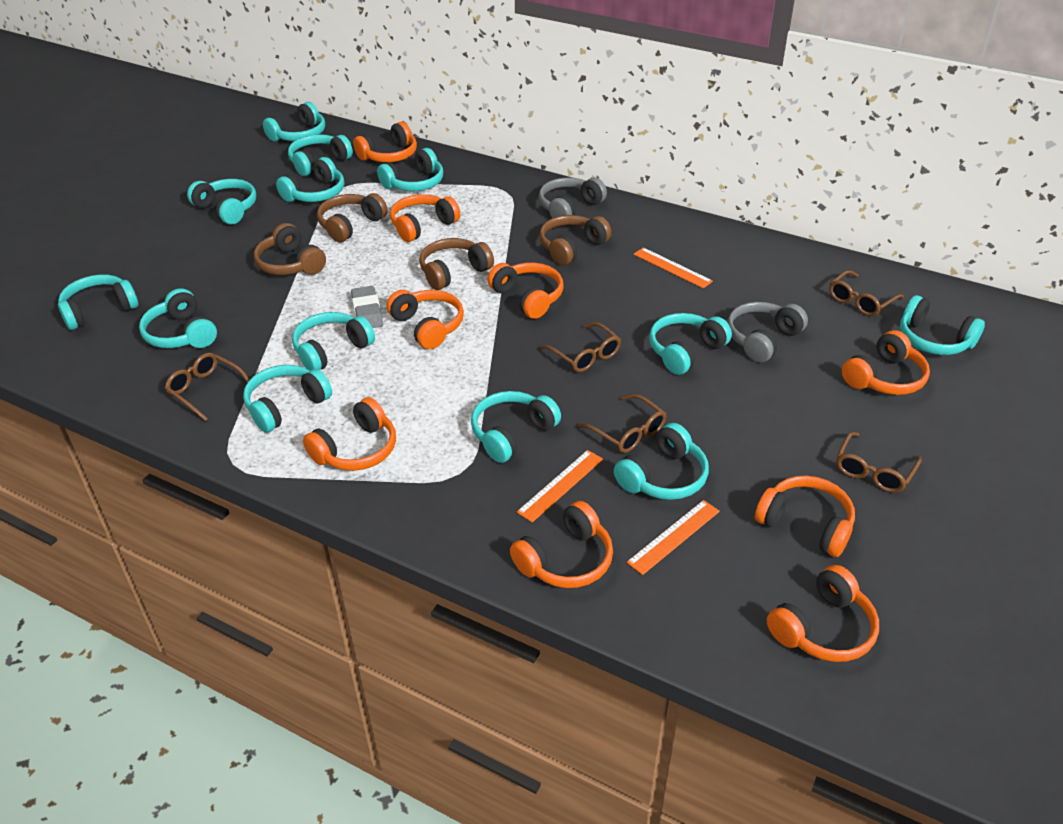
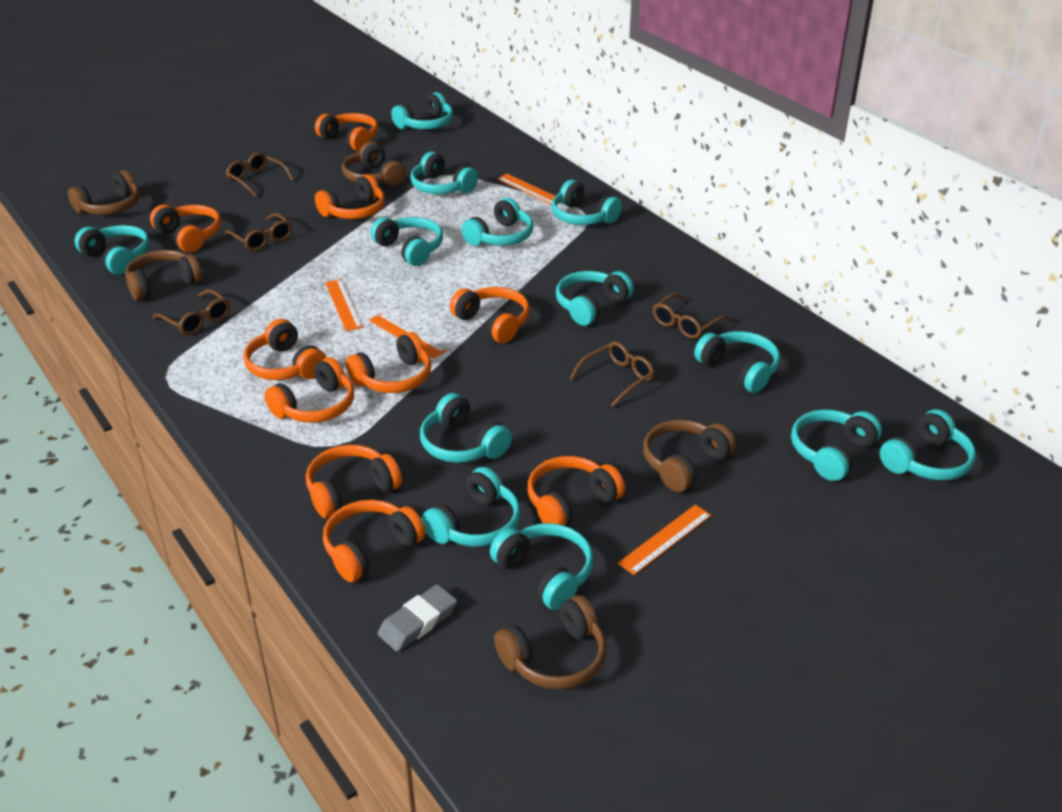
brown headphones: [254,223,326,275] [317,193,388,242] [419,238,494,290] [539,215,612,266] = 4 -> [68,170,140,215] [125,250,202,301] [342,141,406,186] [494,595,606,689] [643,419,736,492] = 5
grey headphones: [539,177,607,218] [727,302,808,363] = 2 -> none = 0
orange headphones: [303,397,396,471] [353,122,417,162] [386,290,464,349] [390,194,460,242] [488,263,564,319] [510,501,613,588] [755,476,855,557] [767,565,879,662] [842,330,930,395] = 9 -> [150,204,221,252] [244,319,326,380] [264,357,354,423] [306,445,402,518] [315,113,378,151] [315,174,385,219] [323,500,426,582] [346,332,431,393] [450,287,530,343] [527,456,625,526] = 10
orange ruler: [517,450,603,522] [626,500,720,575] [633,247,713,288] = 3 -> [325,279,363,331] [369,313,446,359] [497,174,561,205] [618,505,711,575] = 4

